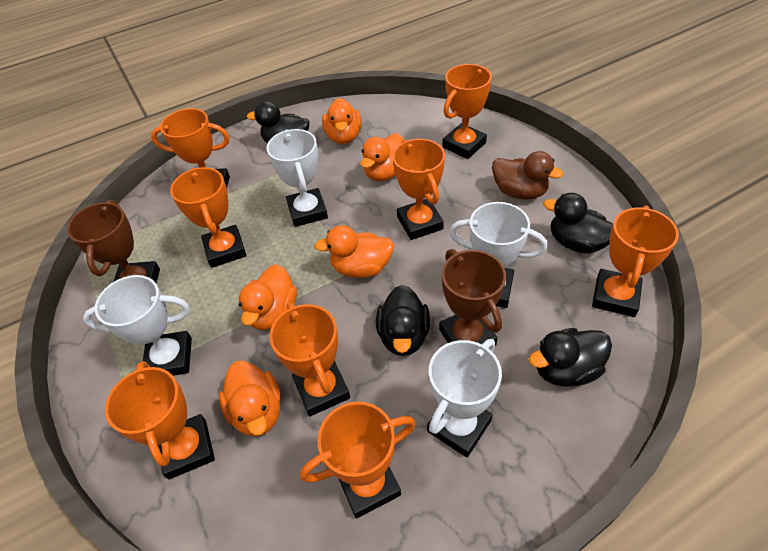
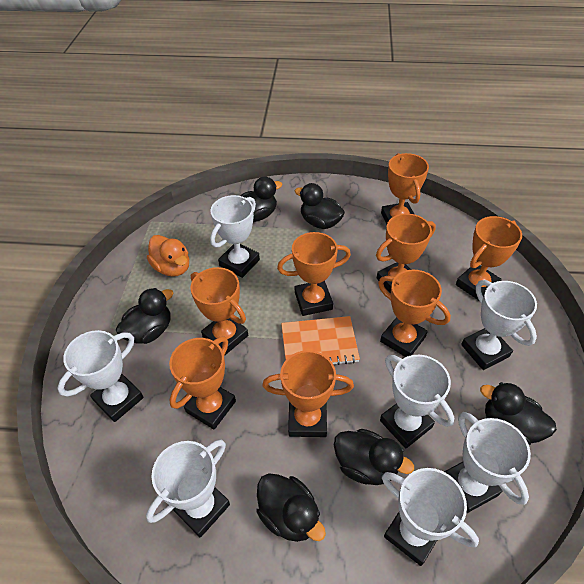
black duck: [247,101,309,143] [376,285,430,356] [529,328,612,387] [543,193,613,253] = 4 -> [116,288,173,344] [240,177,283,222] [257,473,326,542] [295,183,345,229] [334,429,414,485] [480,382,557,445] = 6
brown duck: [492,151,563,200] = 1 -> none = 0
brown trophy: [67,200,160,283] [439,249,506,346] = 2 -> none = 0
orange duck: [219,361,281,436] [239,264,297,330] [315,225,394,278] [322,98,361,144] [360,133,404,181] = 5 -> [147,235,189,277] = 1
orange notebook: none = 0 -> [281,316,360,365] = 1
white trophy: [83,275,192,376] [266,129,328,227] [427,339,502,457] [449,202,547,308] = 4 -> [57,330,144,422] [146,440,230,537] [210,195,260,278] [380,355,454,449] [382,468,479,566] [444,412,531,513] [461,280,537,370] = 7

